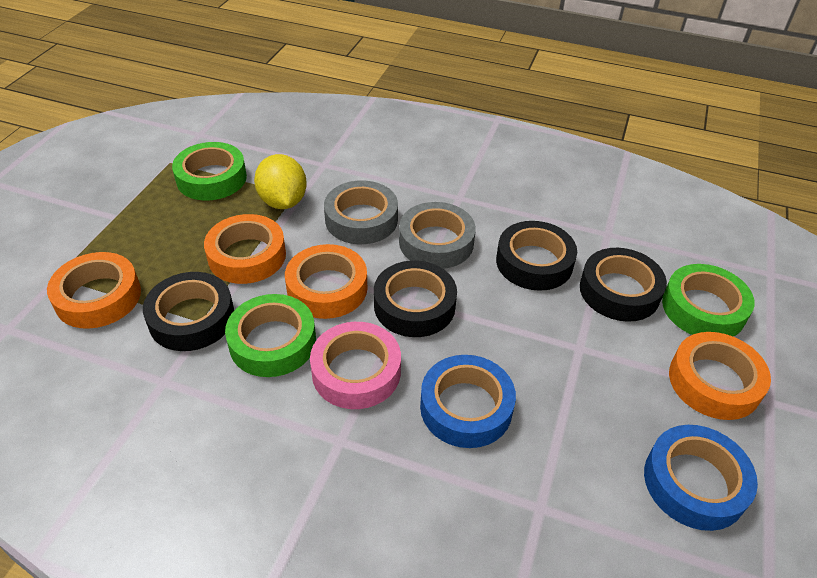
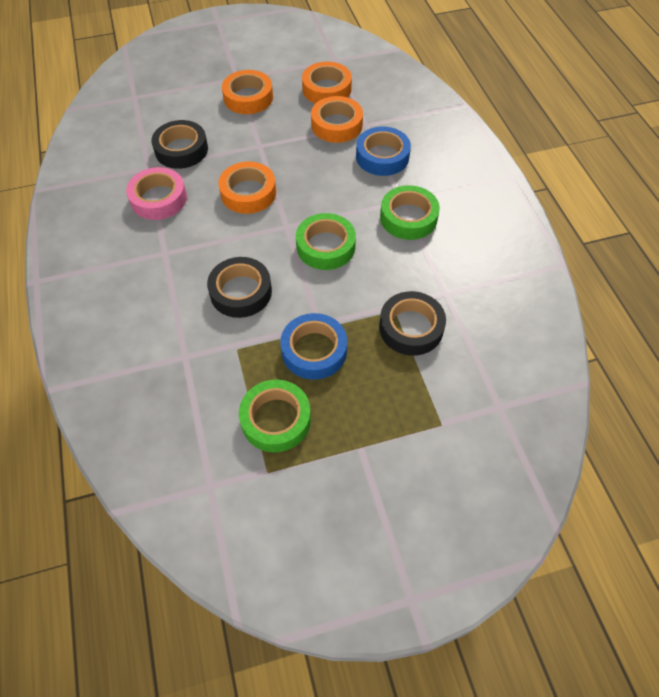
black tape: [143,272,234,351] [374,261,457,337] [496,221,577,291] [580,248,667,322] = 4 -> [151,120,208,169] [207,257,272,318] [379,291,446,356] = 3
grey tape: [324,180,398,244] [399,202,476,269] = 2 -> none = 0
yellow lemon: [254,154,307,209] = 1 -> none = 0

